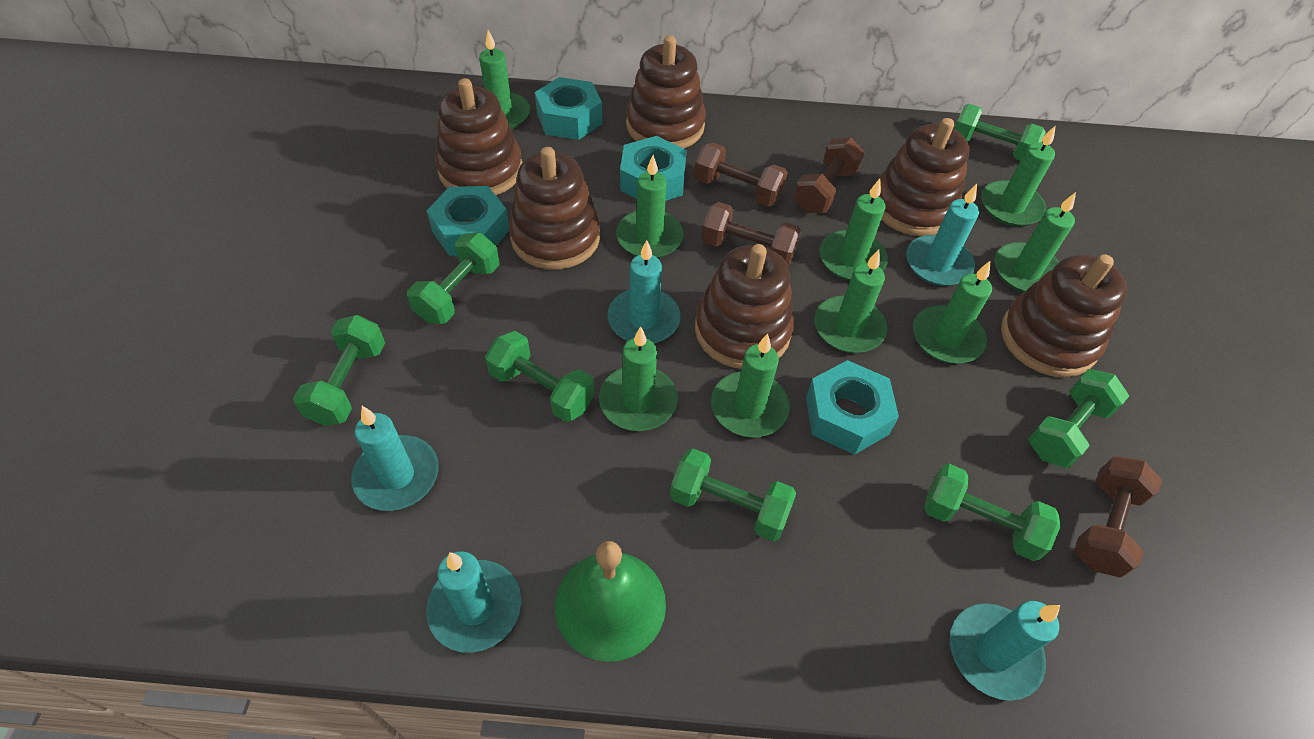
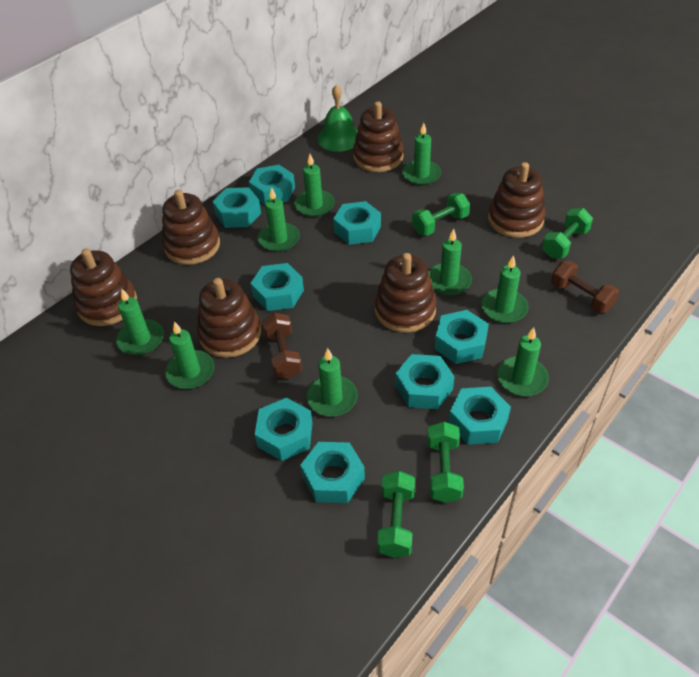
brown dumbbell: [694,143,788,207] [701,202,801,266] [794,137,865,213] [1074,456,1162,578] = 4 -> [262,313,302,378] [551,261,619,313] = 2
green dumbbell: [293,315,385,426] [407,233,500,324] [485,331,595,422] [670,448,796,541] [924,464,1061,561] [954,104,1046,161] [1028,369,1129,468] = 7 -> [377,471,415,558] [412,193,470,236] [427,421,464,503] [542,208,593,258] = 4
turquoise candle: [352,406,439,511] [426,551,522,653] [608,240,681,344] [906,184,979,286] [950,601,1060,701] = 5 -> none = 0
turquoise nut: [427,186,509,256] [535,77,602,140] [620,136,687,201] [806,360,899,455] = 4 -> [212,187,261,228] [249,165,295,205] [250,263,304,311] [255,398,313,461] [300,442,365,503] [333,201,381,245] [395,354,455,409] [435,310,489,364] [449,387,511,445] = 9

